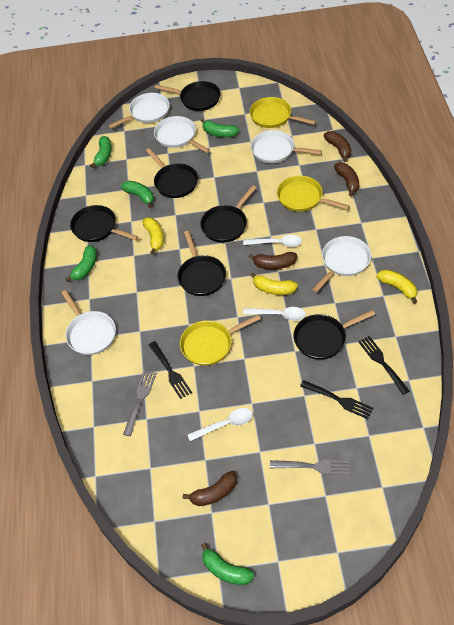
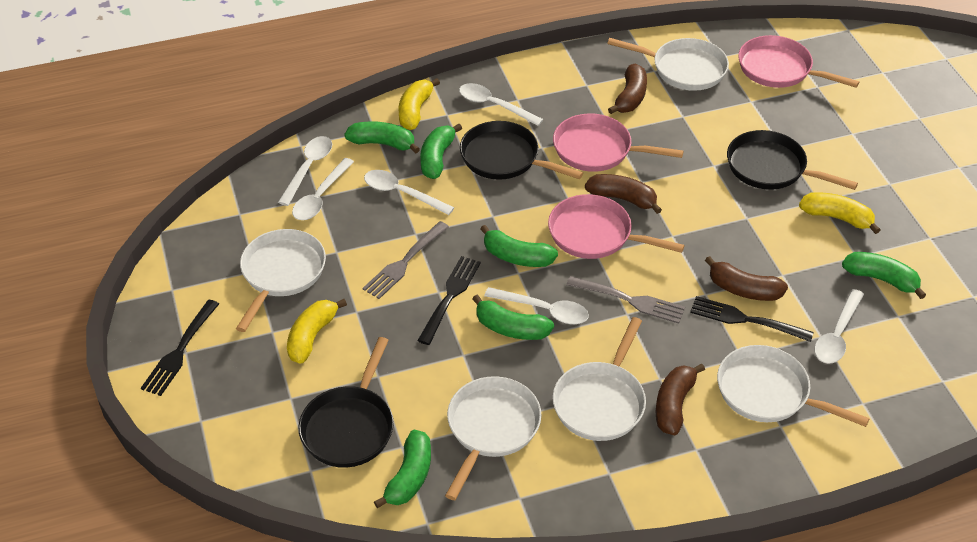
black pan: [70,205,139,242] [146,148,198,198] [155,81,221,111] [178,231,226,296] [200,185,256,243] [293,310,375,360] = 6 -> [298,337,394,468] [460,121,583,180] [727,130,858,190] = 3
green banana: [65,245,97,282] [90,136,112,168] [121,181,154,208] [201,119,239,137] [201,543,254,585] = 5 -> [344,122,420,153] [374,430,431,508] [420,124,462,179] [472,295,554,340] [480,225,558,267] [842,252,926,299] = 6
pink pan: none = 0 -> [548,194,685,259] [553,113,684,172] [738,35,859,88] = 3
white spoon: [187,408,253,441] [243,235,302,247] [243,307,306,321] = 3 -> [278,136,332,206] [292,158,354,220] [364,170,455,215] [459,83,544,126] [484,287,589,324] [814,289,864,364] = 6
yellow pan: [180,315,261,366] [250,97,316,128] [277,176,350,212] = 3 -> none = 0

